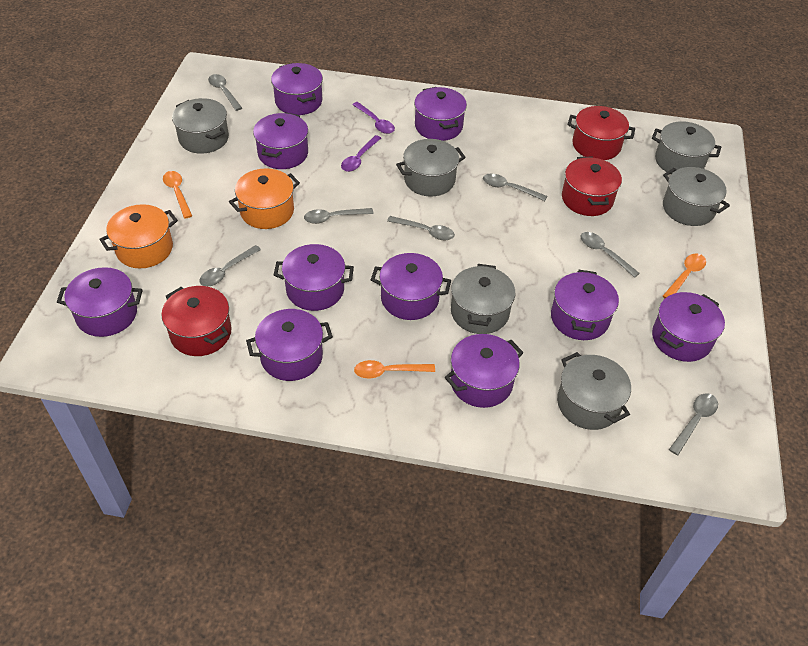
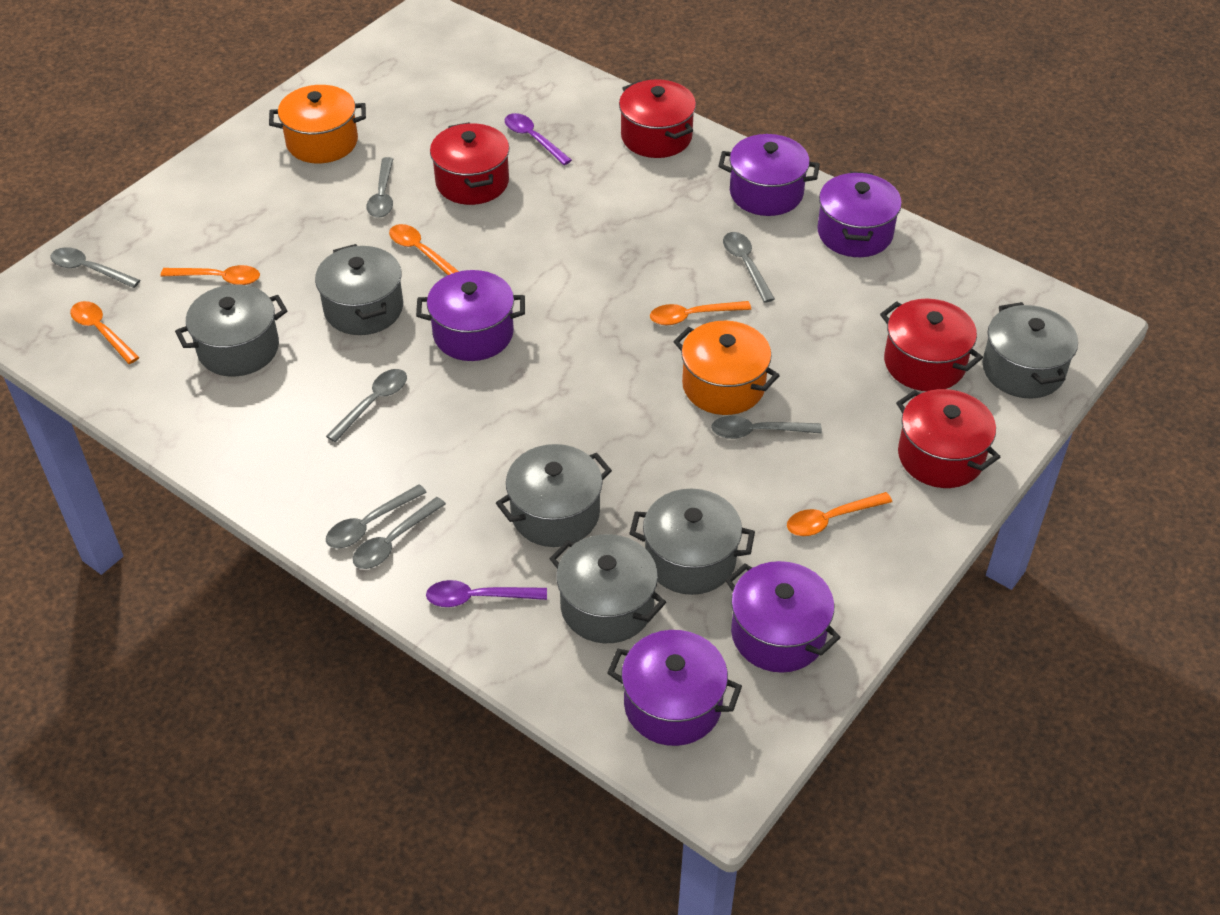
orange spoon: [163,171,192,218] [354,360,435,378] [663,253,706,298] = 3 -> [70,301,139,364] [161,265,260,285] [389,224,459,275] [650,301,751,325] [787,492,892,536] = 5
purple pot: [57,267,143,337] [246,309,333,381] [253,113,308,169] [271,63,323,115] [274,244,354,311] [371,253,451,320] [414,87,467,141] [445,334,524,408] [551,270,619,340] [652,292,725,362] = 10 -> [416,270,525,361] [607,630,742,746] [718,134,820,216] [725,561,841,673] [817,171,902,257] = 5
red pot: [162,286,232,356] [562,157,622,216] [568,106,635,160] = 3 -> [430,122,509,205] [619,79,696,158] [880,299,983,391] [896,389,1000,488] = 4

